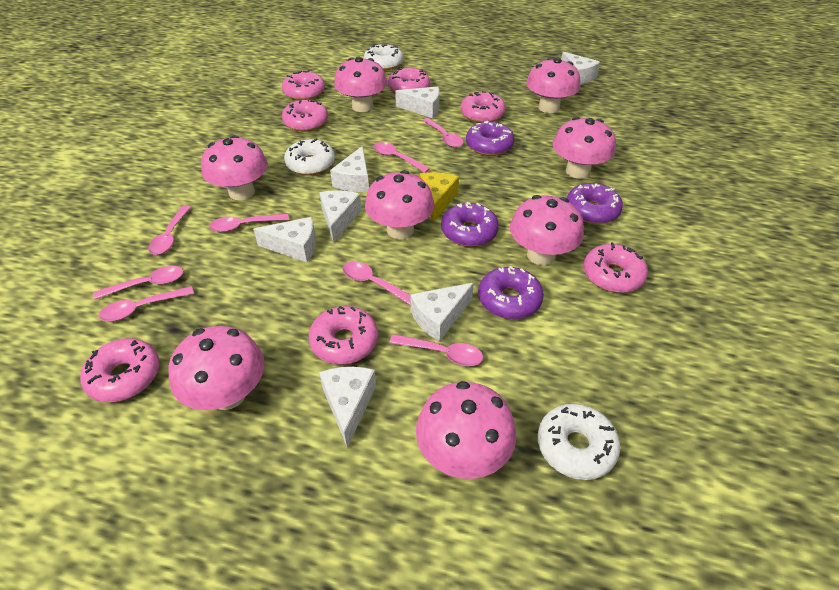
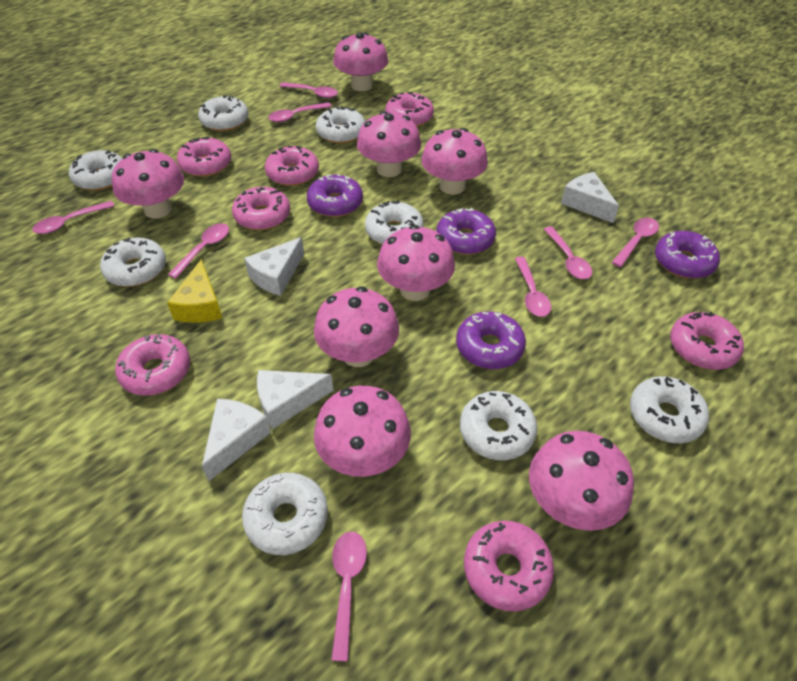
white cheese: [253,217,316,262] [319,190,362,243] [319,367,376,448] [330,146,369,192] [395,87,439,118] [410,283,474,341] [561,52,600,84] = 7 -> [202,399,271,481] [244,237,304,296] [257,370,333,429] [561,172,619,223] = 4
white donut: [284,138,335,175] [364,44,403,71] [538,404,620,480] = 3 -> [69,150,122,191] [100,238,166,287] [198,95,248,131] [242,473,328,555] [316,107,365,144] [365,200,424,245] [460,391,537,460] [630,376,709,443] = 8

